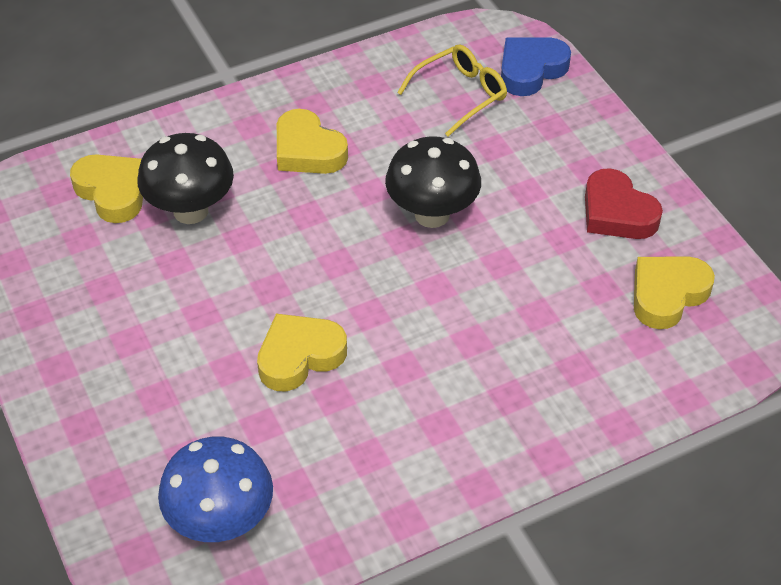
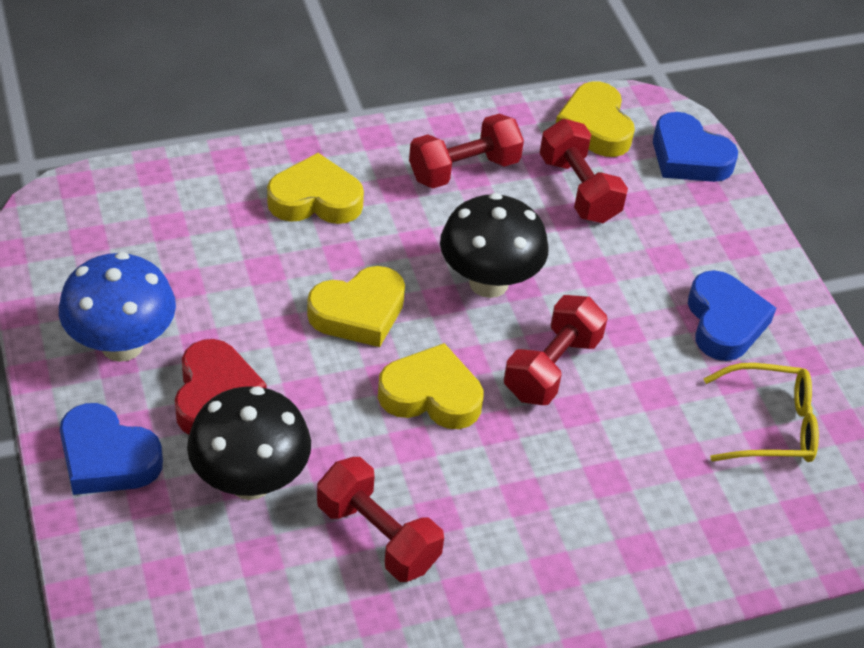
blue heart: [501,37,571,96] = 1 -> [60,403,163,495] [653,112,738,182] [688,270,776,361] = 3
red dumbbell: none = 0 -> [317,457,444,582] [409,113,524,189] [504,295,608,405] [539,119,628,223] = 4

